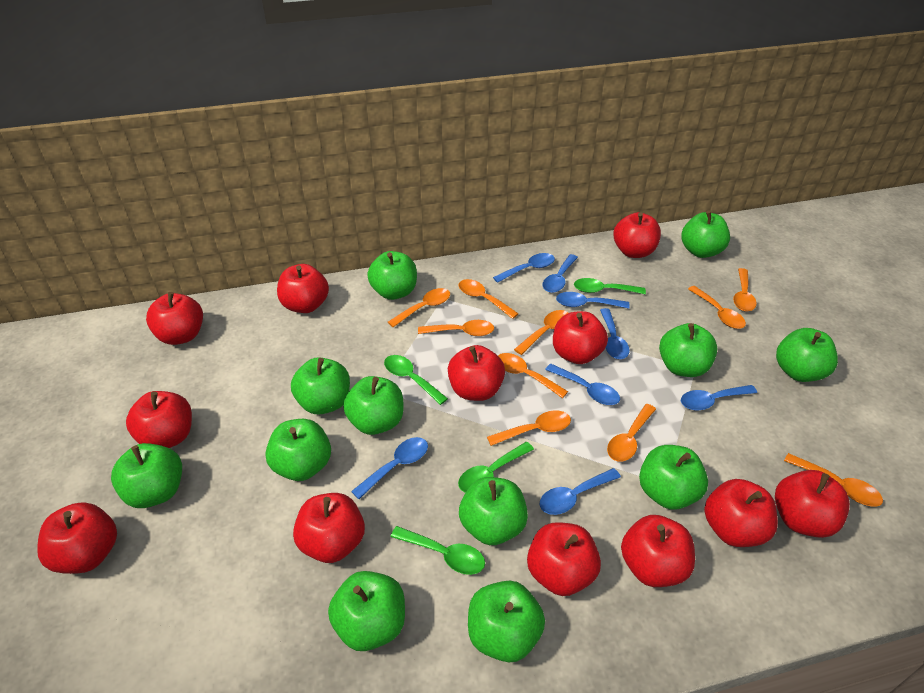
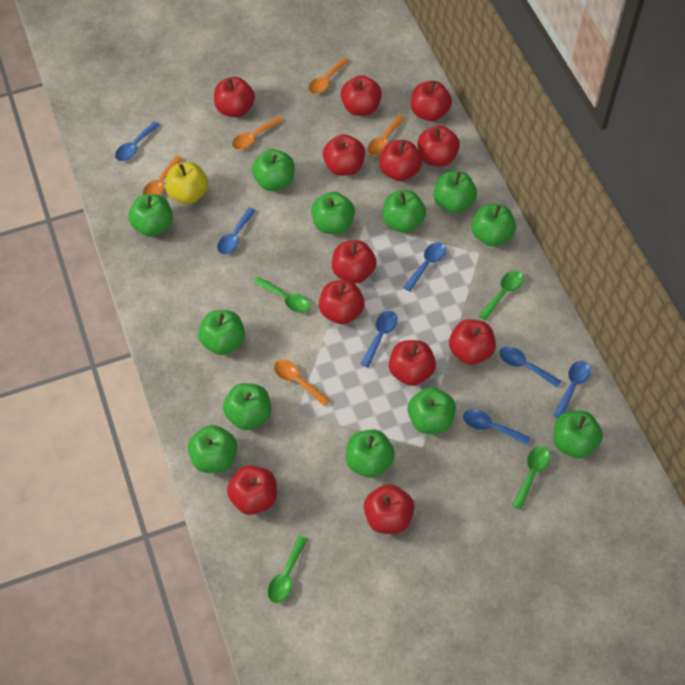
blue spoon: [351,437,428,499] [493,253,555,283] [540,468,621,515] [542,254,578,293] [545,364,620,405] [556,292,630,309] [600,308,630,359] [681,385,757,411] = 8 -> [115,121,160,161] [217,207,256,255] [361,311,398,367] [403,242,446,292] [463,409,531,445] [499,346,561,388] [553,361,591,417] = 7
orange spoon: [388,288,450,327] [418,320,494,336] [458,279,519,319] [487,410,571,446] [498,353,568,398] [514,310,568,355] [607,404,656,461] [688,286,746,329] [733,268,757,311] [784,453,883,507] = 10 -> [143,156,183,195] [232,116,283,150] [274,360,330,406] [309,57,349,94] [368,115,405,156] = 5
yellow apple: none = 0 -> [165,162,208,204] = 1

